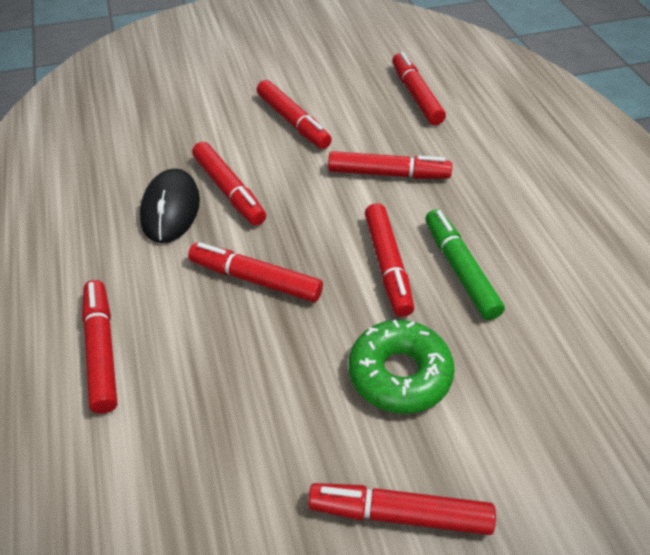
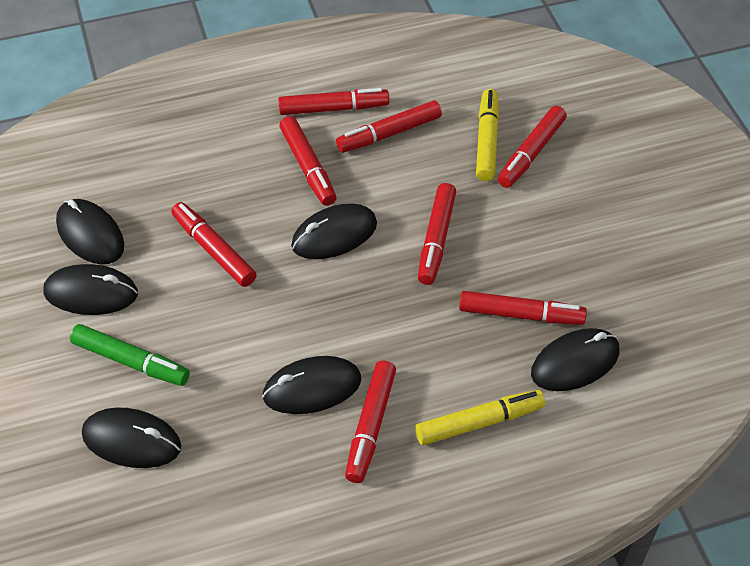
black mouse: [140,168,200,243] = 1 -> [43,264,138,315] [56,199,124,264] [82,407,181,468] [262,356,361,414] [291,204,377,259] [531,328,619,391] = 6
green donut: [349,320,455,414] = 1 -> none = 0
yellow marker: none = 0 -> [415,390,545,445] [476,89,499,181] = 2

